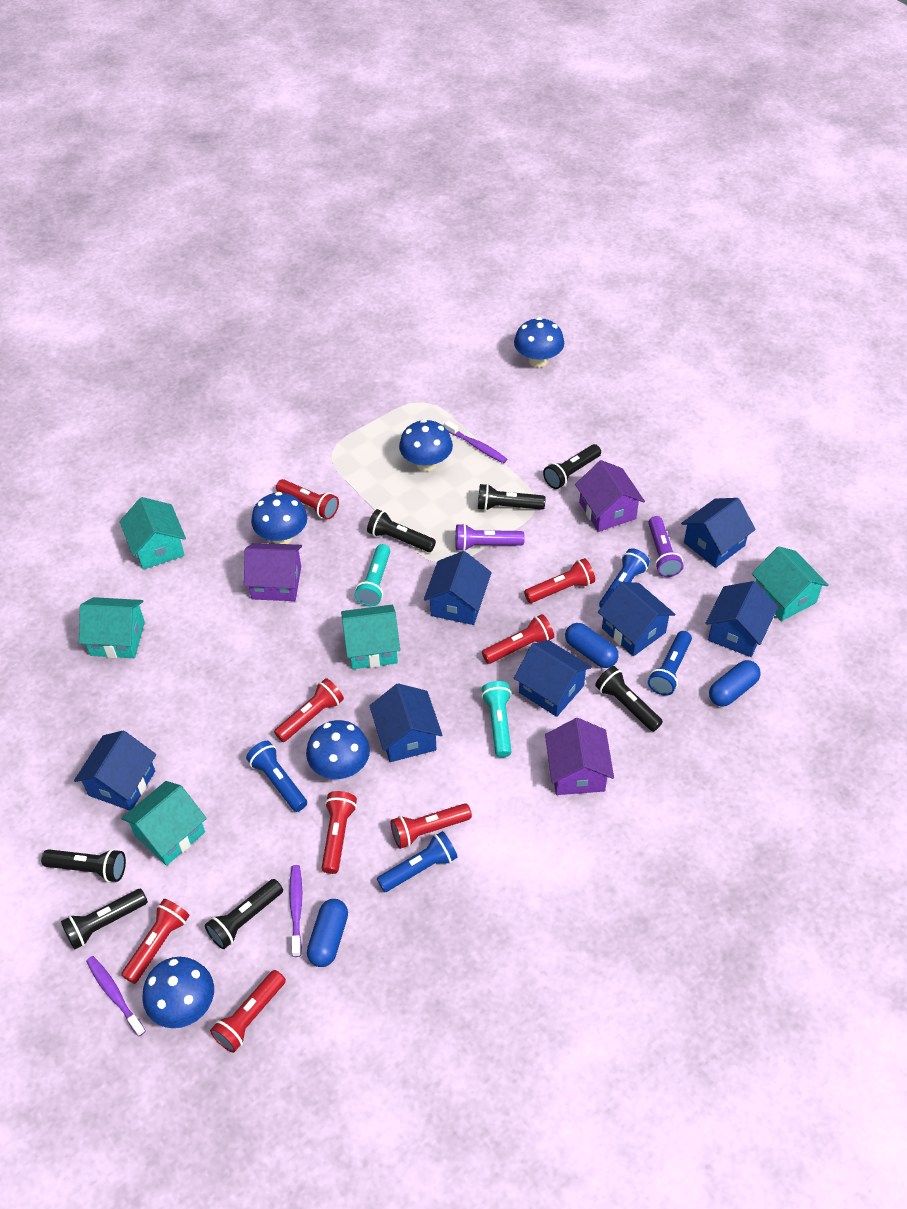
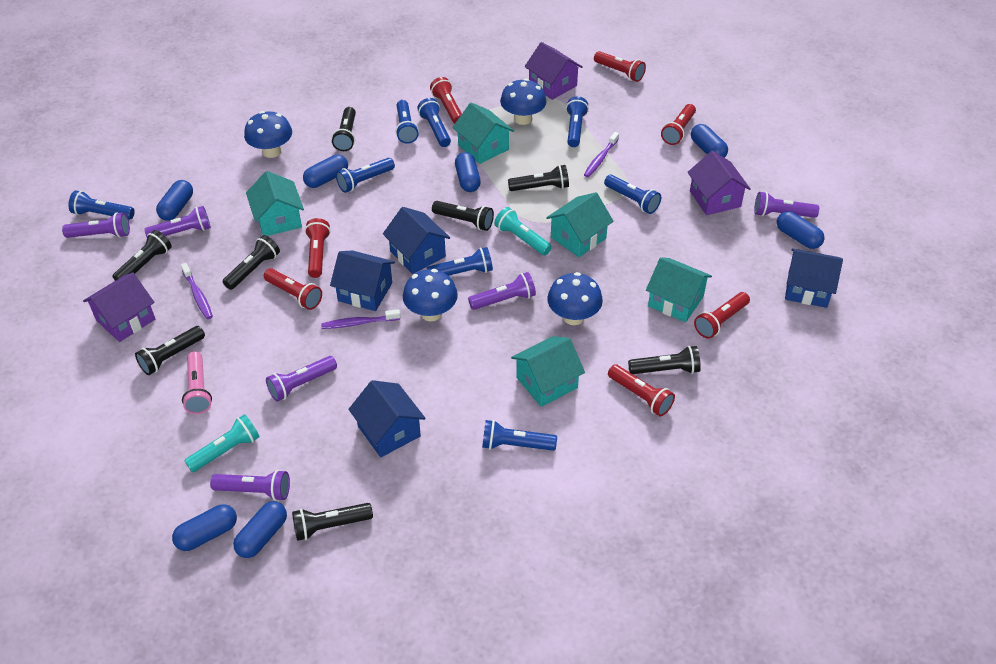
black flashlight: [41,849,126,882] [61,889,148,950] [205,879,283,949] [367,509,436,552] [478,484,546,511] [543,444,601,489] [595,666,663,732] = 7 -> [112,230,172,281] [135,326,205,375] [223,235,280,290] [292,503,373,541] [332,107,356,151] [432,201,494,231] [508,165,569,191] [628,346,701,374] = 8
blue capsule: [307,899,348,967] [565,623,619,668] [709,660,761,707] = 3 -> [156,180,193,221] [172,504,237,551] [233,501,287,558] [303,154,348,188] [455,152,481,192] [691,124,728,158] [777,211,825,249] = 7
blue flashlight: [246,741,307,812] [377,831,458,892] [599,548,650,608] [648,631,692,696] = 4 -> [69,190,135,220] [336,158,395,193] [396,100,419,144] [417,98,451,147] [427,247,493,276] [482,420,557,451] [566,96,589,147] [604,175,661,214] = 8
blue house: [74,731,156,811] [370,683,442,762] [424,551,492,625] [514,640,592,717] [598,582,675,656] [681,498,756,568] [705,581,778,657] = 7 -> [330,250,395,311] [348,380,426,457] [383,207,450,274] [785,249,843,308] = 4
blue mushroom: [142,957,214,1028] [251,492,307,544] [306,720,370,779] [399,419,453,471] [514,317,564,367] = 5 -> [244,111,292,158] [403,269,458,321] [500,78,546,125] [547,272,603,325] = 4
pink flashlight: none = 0 -> [182,351,212,414] = 1
purple flashlight: [455,524,525,551] [648,516,683,577] = 2 -> [62,212,130,238] [144,206,211,237] [210,470,290,501] [266,356,337,402] [468,272,536,310] [754,192,819,218] = 6
red flashlight: [121,899,190,984] [210,970,286,1053] [274,678,344,742] [276,479,339,520] [322,791,357,874] [391,803,472,849] [482,614,554,664] [524,558,595,603] = 8 -> [264,268,322,310] [305,218,330,278] [430,77,462,124] [594,51,646,82] [608,364,675,416] [661,104,696,145] [694,292,750,339] = 7

